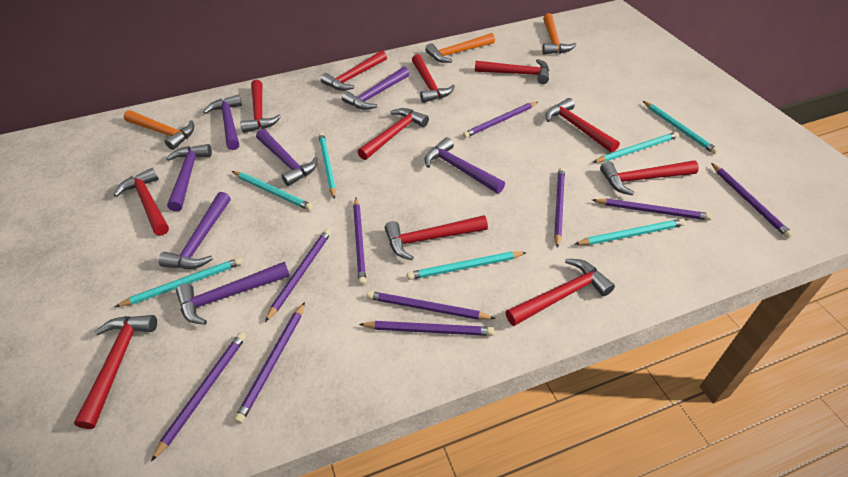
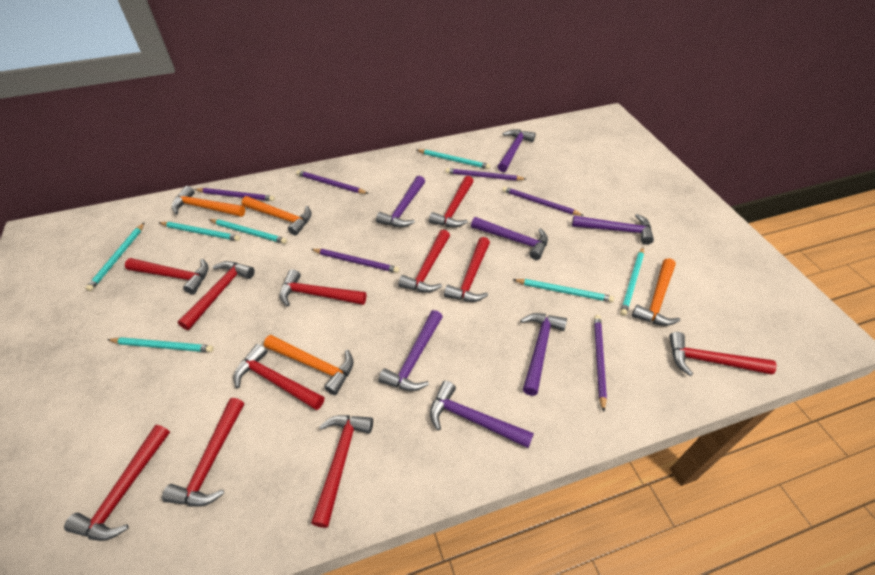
orange hammer: [124,110,194,150] [425,33,495,63] [542,13,577,54] = 3 -> [172,186,245,217] [242,196,312,235] [264,335,354,395] [632,258,680,326] = 4
purple pencil: [151,332,246,462] [234,302,305,423] [265,229,331,322] [353,198,366,285] [359,321,494,336] [367,291,495,320] [463,102,538,138] [554,167,565,248] [593,198,712,220] [711,163,793,238] = 10 -> [194,188,275,201] [296,170,369,194] [311,249,399,273] [446,168,526,181] [502,187,584,216] [594,315,607,412] = 6

